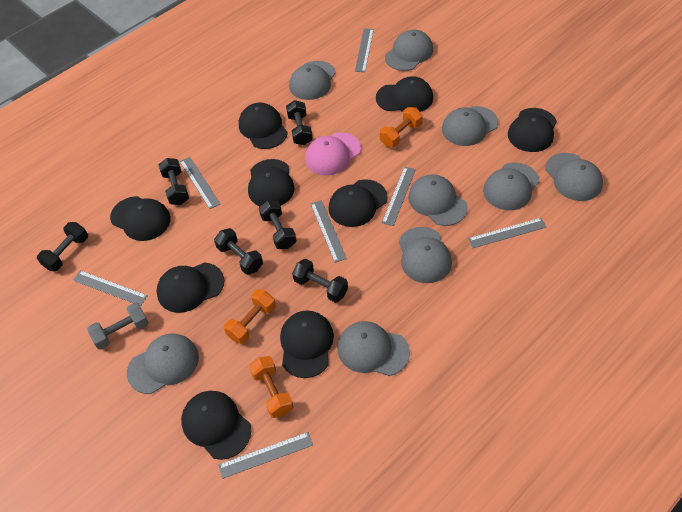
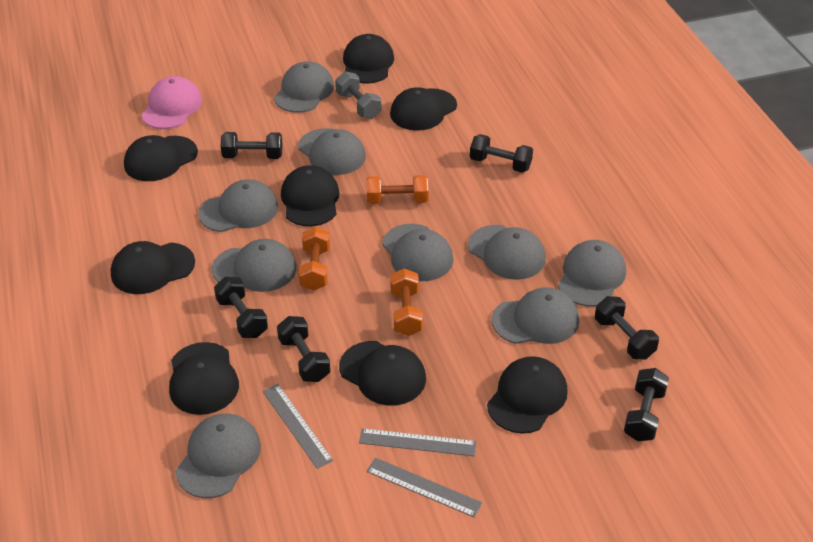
black cap: [110,196,170,241] [157,262,224,313] [181,391,251,460] [239,102,288,149] [248,159,295,206] [280,311,334,378] [329,179,388,227] [376,76,433,112] [508,108,557,152] = 9 -> [111,241,195,294] [124,135,198,181] [169,342,239,415] [281,165,340,226] [339,341,426,406] [343,34,394,84] [390,87,457,131] [487,356,568,434] = 8
grey ruler: [73,270,148,306] [180,157,220,209] [218,432,313,479] [310,200,347,263] [355,28,374,72] [382,167,416,226] [468,218,546,248] = 7 -> [263,384,333,469] [359,428,476,456] [366,458,482,517] = 3

